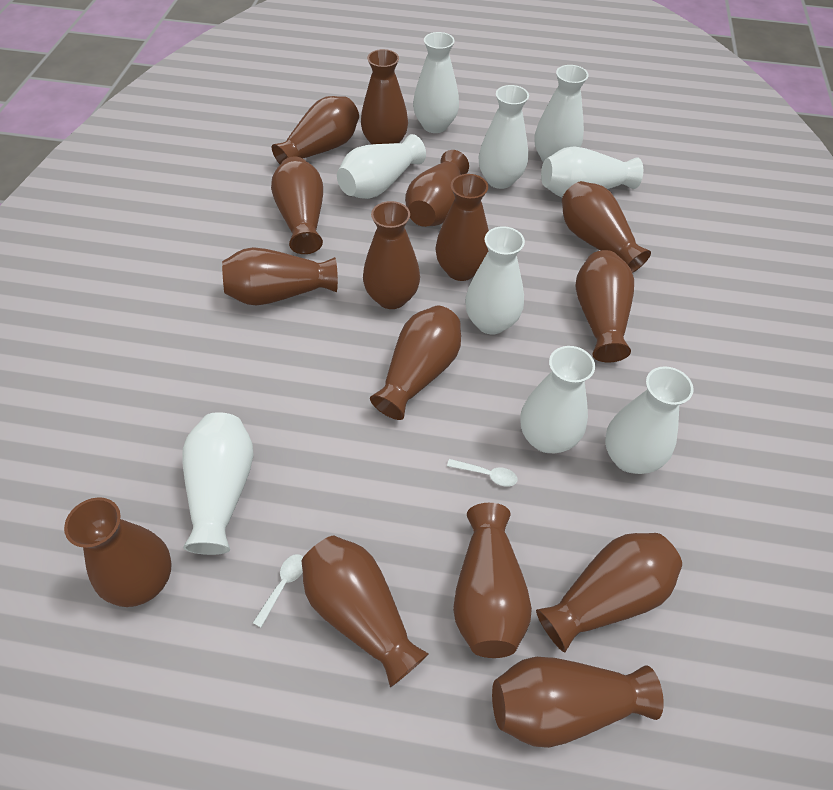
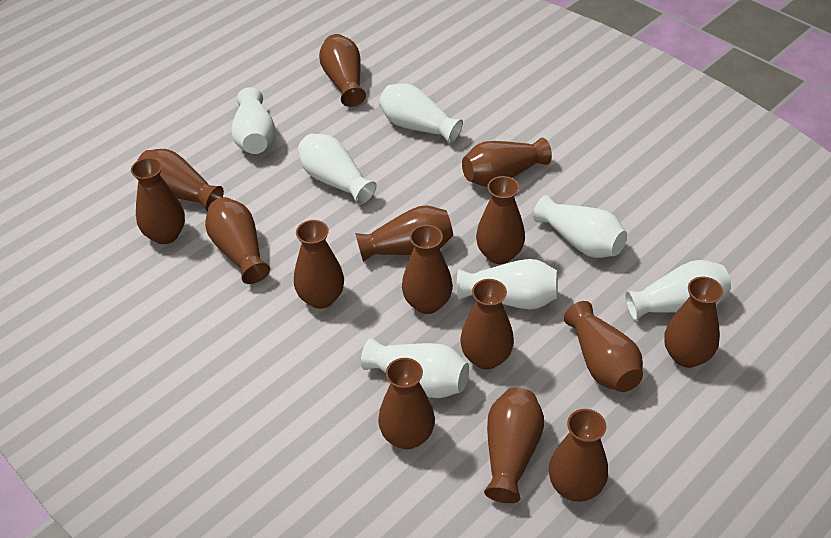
white spoon: [253,554,303,627] [447,459,517,487] = 2 -> none = 0
white vase: [183,412,254,555] [337,134,426,199] [413,32,459,133] [465,226,525,335] [479,85,529,189] [520,346,595,453] [535,65,589,162] [541,146,643,198] [605,366,694,474] = 9 -> [231,87,276,154] [298,133,377,205] [361,338,469,398] [379,83,463,144] [457,259,558,310] [533,195,627,258] [625,260,731,321] = 7

